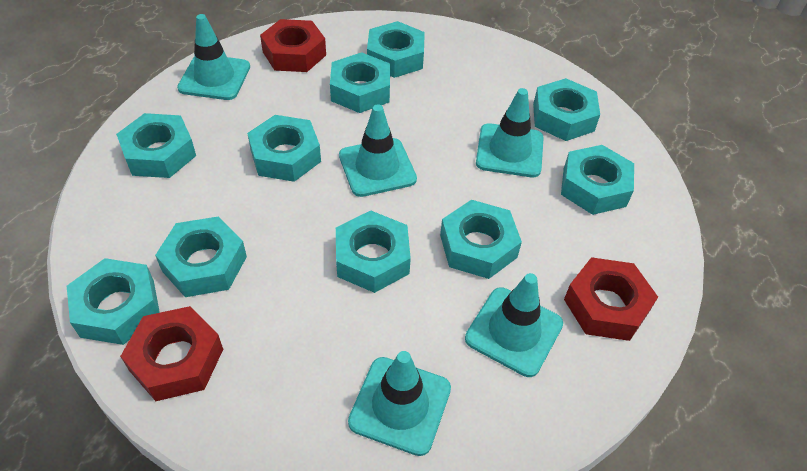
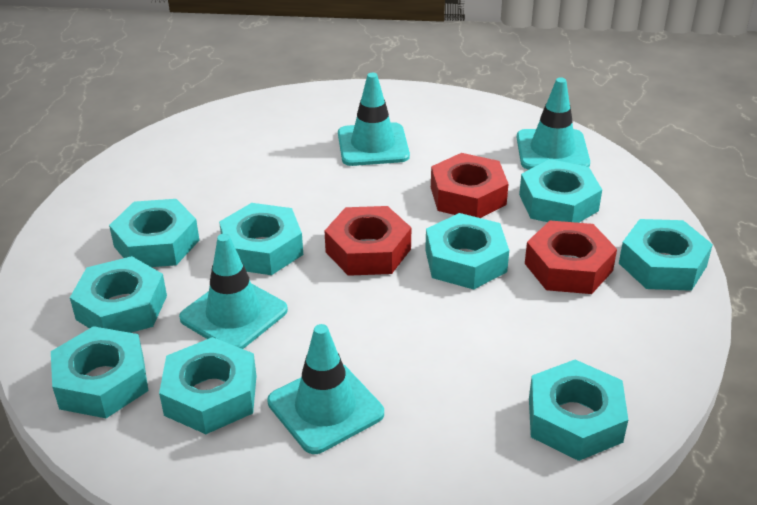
turquoise nut: [67,258,160,345] [116,113,196,178] [155,216,247,297] [247,115,321,182] [330,52,390,113] [336,211,411,293] [367,21,425,78] [440,200,522,279] [533,78,600,141] [561,145,634,215] = 10 -> [51,326,148,418] [70,256,167,333] [109,199,200,267] [159,337,256,434] [219,203,303,275] [425,213,509,289] [519,159,602,223] [529,360,628,461] [619,219,713,291] = 9
turquoise traffic cone: [177,14,250,100] [339,104,417,197] [348,351,451,456] [465,273,563,377] [476,88,544,177] = 5 -> [179,234,288,349] [267,324,384,454] [338,73,410,166] [517,77,590,170] = 4

